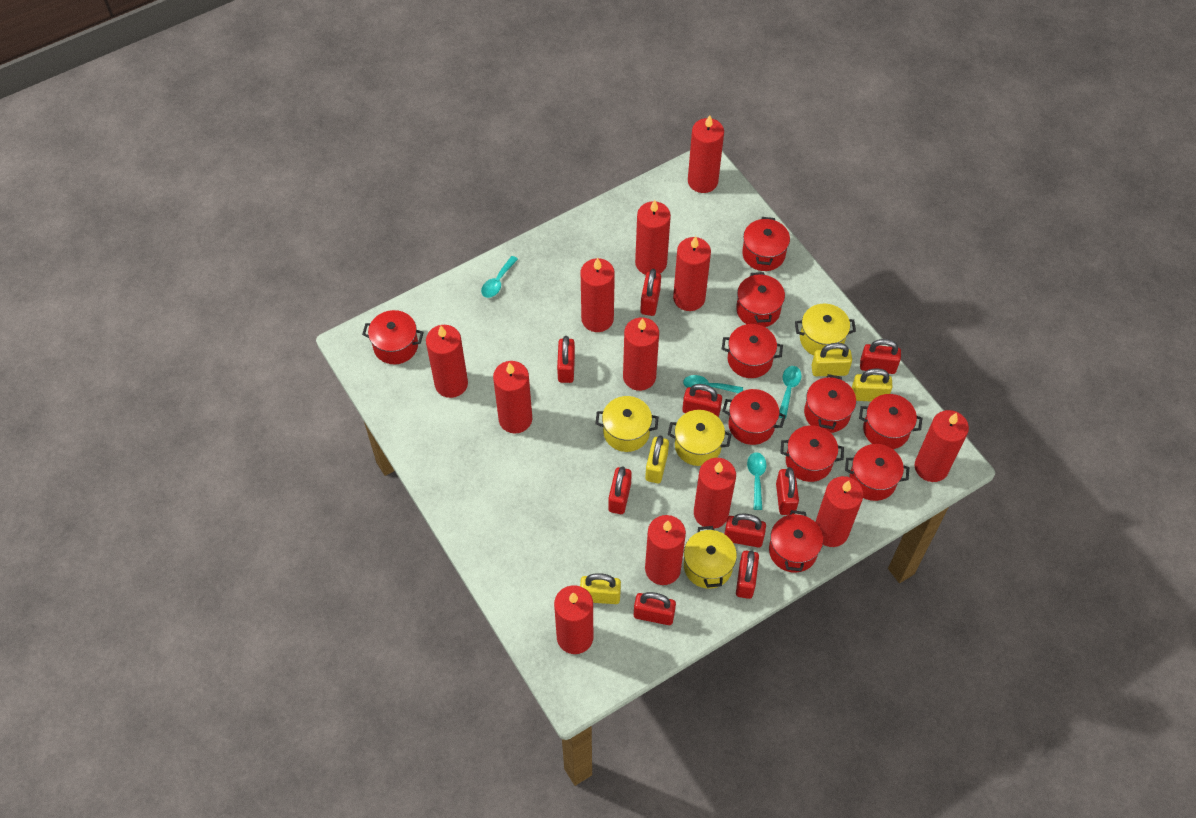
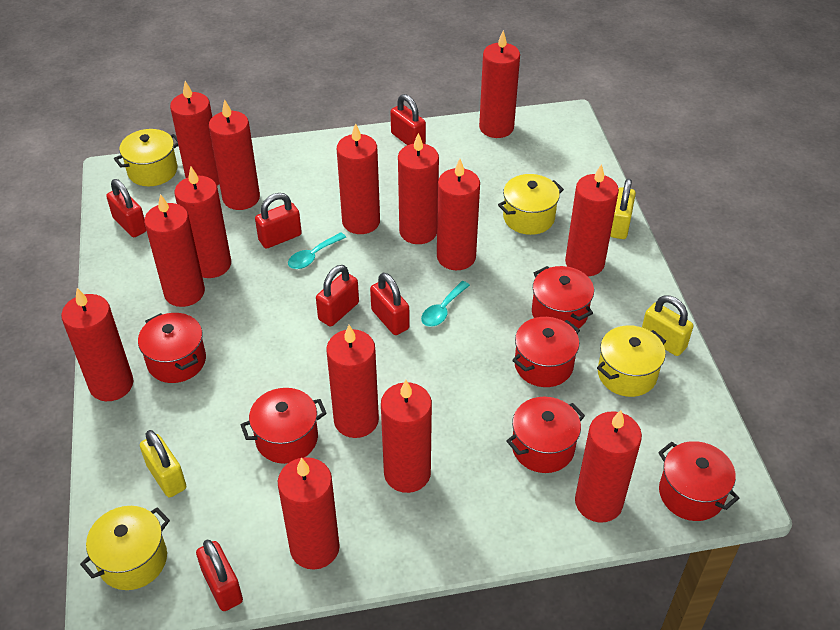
red candle: [426,325,468,398] [493,361,532,433] [554,585,593,654] [581,258,615,332] [623,317,659,391] [635,200,671,275] [645,515,686,585] [673,236,711,311] [688,115,724,193] [694,458,736,529] [815,476,863,547] [915,410,969,482] = 12 -> [61,288,133,401] [144,194,205,307] [170,81,219,186] [175,167,231,278] [209,99,260,210] [278,457,340,570] [326,325,379,438] [337,123,380,234] [381,380,432,493] [398,133,439,244] [437,159,480,270] [479,30,520,138] [565,164,619,276] [575,410,642,523] = 14
red padlock: [557,336,575,383] [608,466,632,514] [634,592,676,625] [640,269,661,316] [682,384,722,418] [724,513,766,547] [736,551,759,599] [776,467,799,515] [860,339,901,374] = 9 -> [106,179,146,238] [196,540,243,611] [255,193,302,249] [316,265,359,327] [370,273,410,335] [391,94,426,145] = 6
red pot: [362,310,424,364] [722,324,783,378] [722,389,786,445] [736,272,785,327] [742,217,790,271] [769,510,823,573] [780,425,844,482] [804,374,856,433] [845,444,909,501] [859,394,922,449] = 10 -> [138,313,206,383] [241,388,327,464] [506,397,585,473] [512,317,580,387] [532,266,594,329] [658,441,739,521] = 6
turquoise spoon: [481,256,518,298] [683,375,743,393] [747,452,767,510] [779,366,802,419] = 4 -> [288,232,346,269] [421,281,470,327] = 2
yellow padlock: [580,573,621,604] [645,436,669,483] [811,343,852,376] [852,368,892,401] = 4 -> [140,430,186,497] [610,179,636,239] [642,295,693,356] = 3

